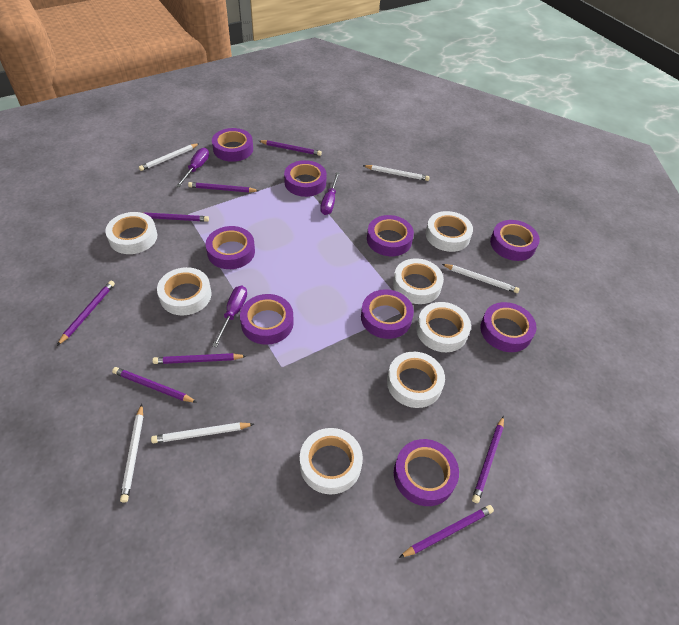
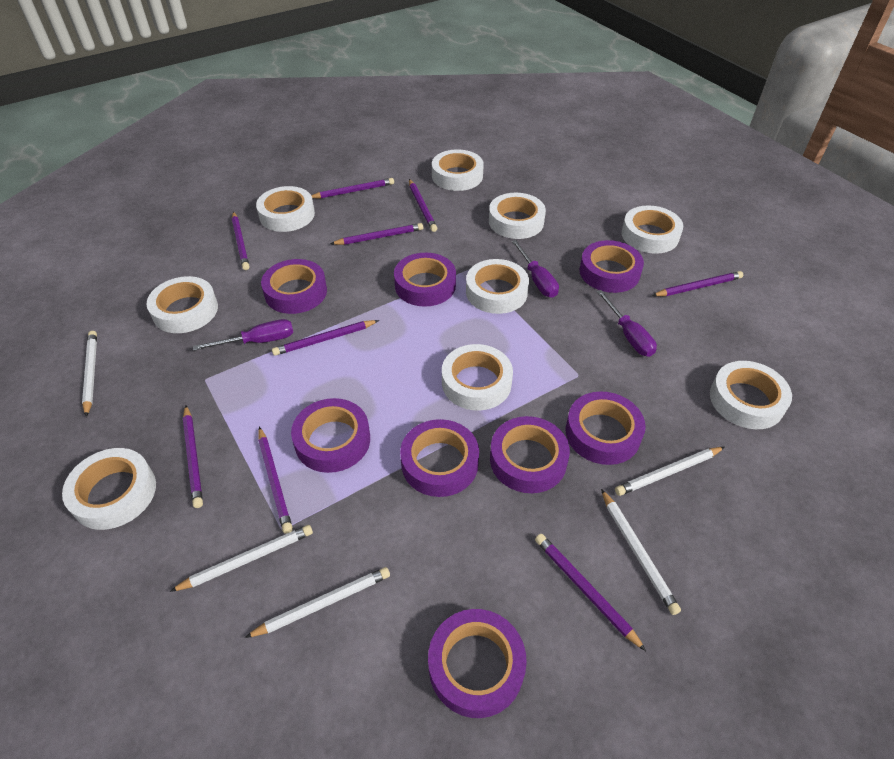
purple pencil: [57,281,115,346] [112,367,197,403] [143,212,209,222] [152,353,246,364] [188,182,259,193] [259,140,322,156] [399,505,494,558] [472,416,504,503] = 8 -> [183,405,203,508] [232,211,250,270] [258,427,293,534] [272,320,379,356] [311,178,394,198] [331,223,423,245] [409,179,437,232] [535,534,646,651] [652,271,743,296] = 9
purple tape: [206,226,255,269] [212,128,253,162] [240,294,294,345] [284,160,327,197] [361,289,414,339] [367,215,414,256] [394,439,459,506] [480,302,537,352] [490,220,540,261] = 9 -> [261,259,327,314] [291,398,370,473] [394,253,456,307] [400,419,479,497] [428,609,527,718] [490,416,570,493] [566,391,646,465] [579,240,644,293] = 8
white tape: [105,212,157,254] [157,267,211,315] [300,428,363,495] [387,352,445,408] [393,258,444,304] [416,302,471,352] [426,211,473,252] = 7 -> [62,448,156,530] [146,276,218,333] [256,186,315,232] [432,149,484,191] [442,344,513,410] [466,259,529,314] [489,193,546,239] [621,205,683,254] [710,361,792,429] = 9

